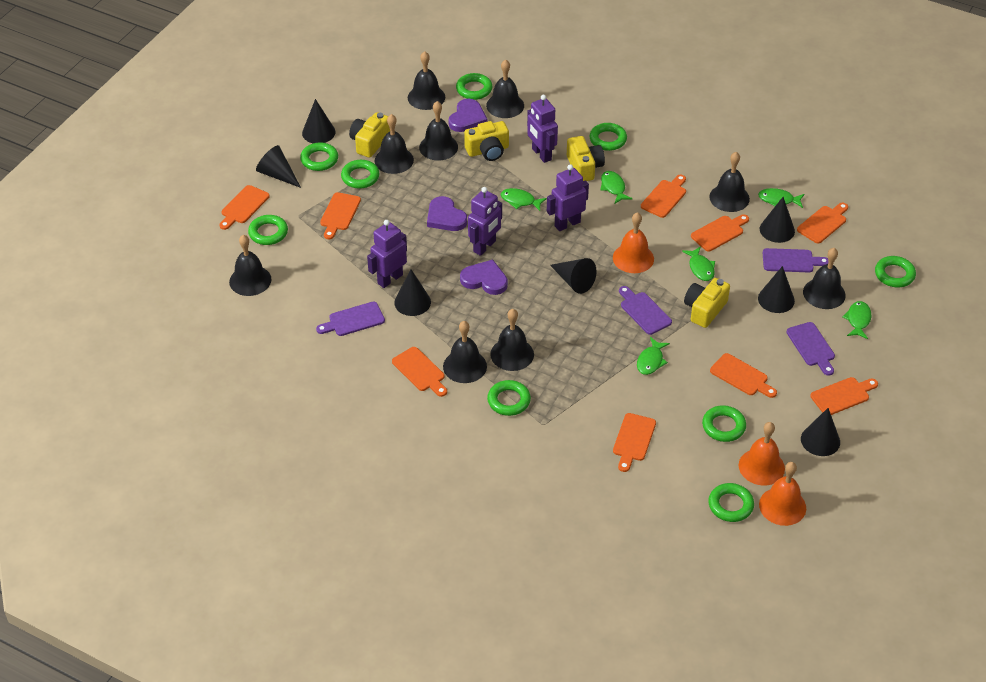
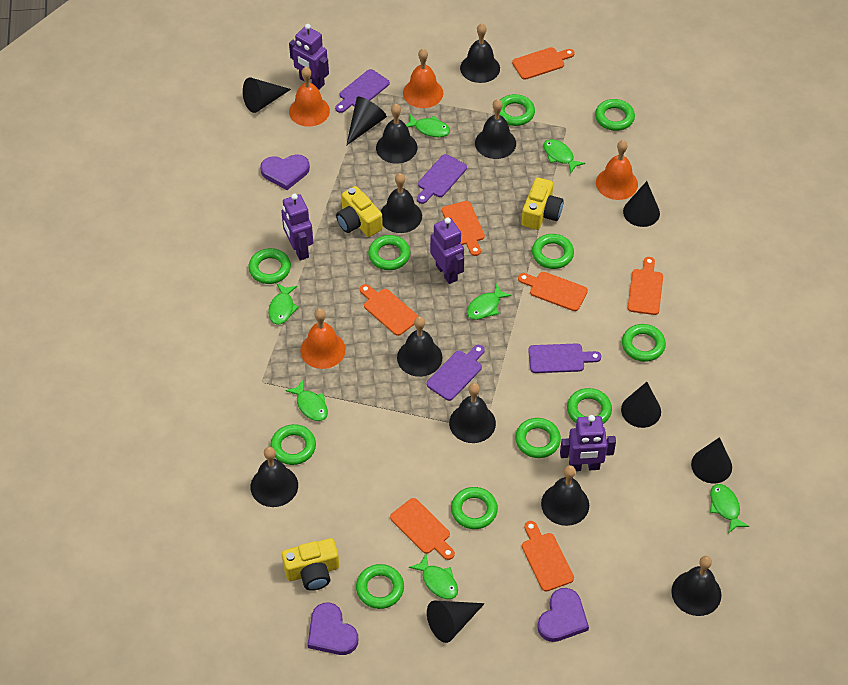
black cone: [256,145,301,188] [302,99,336,143] [394,269,431,316] [550,258,597,294] [758,266,795,313] [760,197,795,243] [801,408,840,456] = 7 -> [243,78,291,113] [346,97,387,146] [427,601,485,643] [621,382,661,428] [623,181,660,227] [691,437,732,483] = 6
green fish: [501,188,547,211] [600,171,632,203] [637,337,670,375] [682,246,715,281] [758,188,804,208] [842,301,871,339] = 6 -> [268,283,299,325] [285,380,328,421] [406,114,450,137] [409,554,458,599] [467,283,512,320] [543,139,585,173] [710,484,750,533] = 7
green ring: [248,215,288,245] [300,142,338,171] [341,160,379,189] [456,73,492,100] [487,380,531,416] [589,123,627,151] [702,405,746,442] [708,483,754,522] [875,256,916,287] = 9 -> [248,248,291,284] [270,424,316,465] [356,564,404,609] [368,235,410,270] [451,487,498,529] [499,94,535,126] [515,418,561,458] [532,234,574,269] [567,388,612,424] [595,99,635,131] [622,324,666,362] = 11
orange bell: [613,212,654,273] [739,422,785,485] [759,462,806,526] = 3 -> [289,67,330,127] [300,309,346,369] [403,49,443,108] [596,140,638,200] = 4
orange cutting board: [219,185,270,230] [320,192,361,239] [392,347,447,397] [613,413,656,472] [641,175,686,218] [691,214,749,252] [710,353,777,398] [797,203,848,244] [810,377,878,415] = 9 -> [360,284,419,336] [390,498,455,560] [442,201,485,256] [512,47,575,80] [518,272,588,311] [522,521,574,591] [628,257,663,315] = 7
yellow camera: [349,112,390,158] [464,121,509,161] [567,136,605,181] [684,278,730,328] = 4 -> [282,538,339,591] [336,186,383,237] [522,178,564,230] = 3

